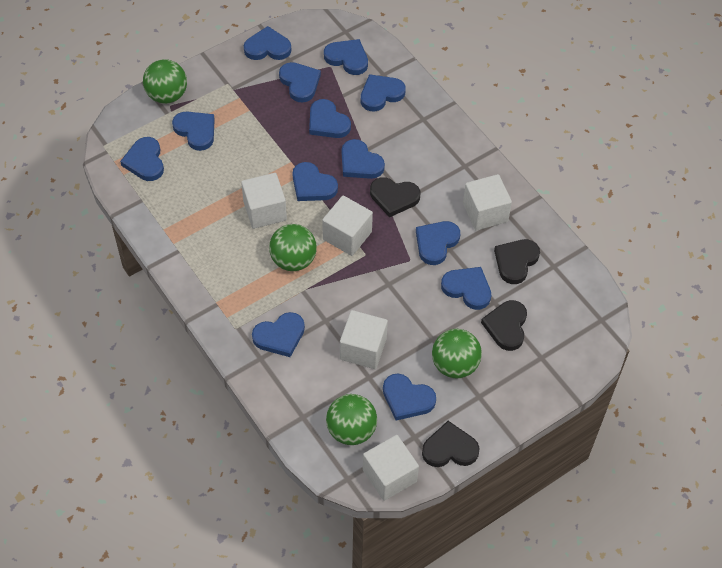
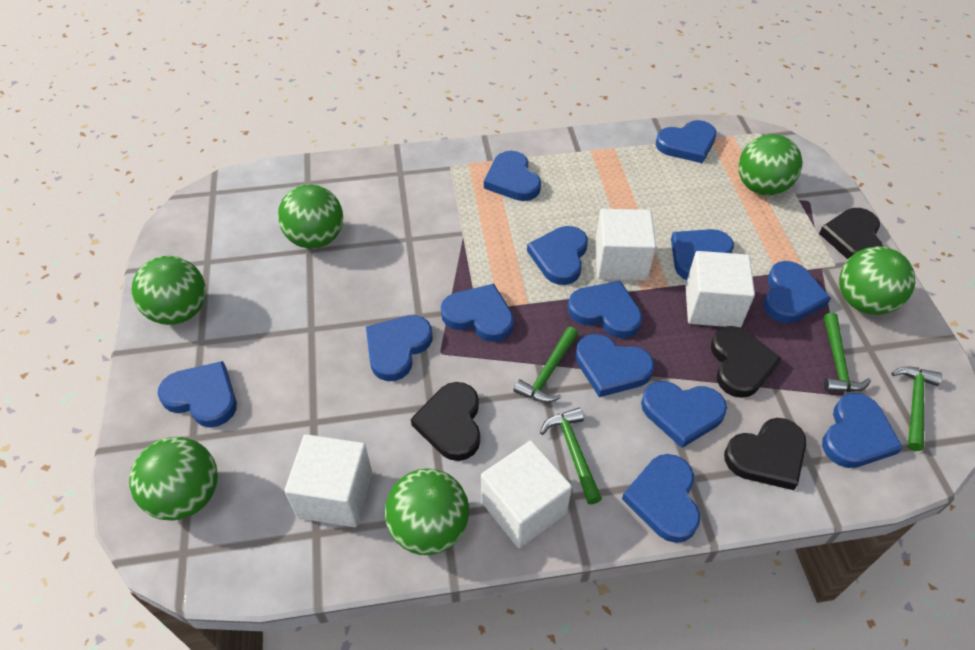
green ball: [143,59,187,104] [269,224,317,271] [326,394,377,445] [432,329,482,378] = 4 -> [129,437,218,521] [131,256,206,325] [278,184,343,249] [385,468,469,555] [738,134,802,196] [839,246,915,315] = 6
green hammer: none = 0 -> [513,327,578,403] [540,408,602,504] [824,313,871,392] [891,366,942,451] = 4
white cube: [241,173,287,229] [322,196,373,256] [340,310,388,369] [363,435,419,501] [463,174,512,231] = 5 -> [285,434,372,527] [481,441,572,548] [595,209,656,281] [685,251,755,328] = 4

